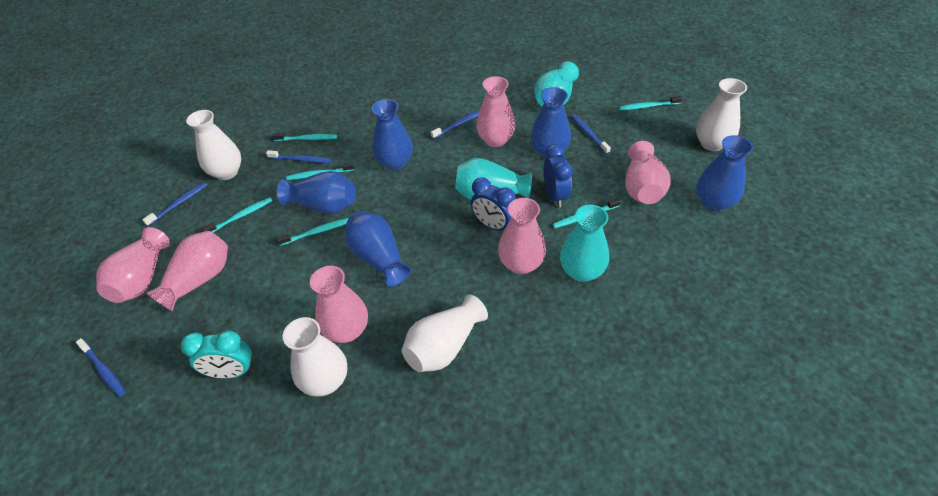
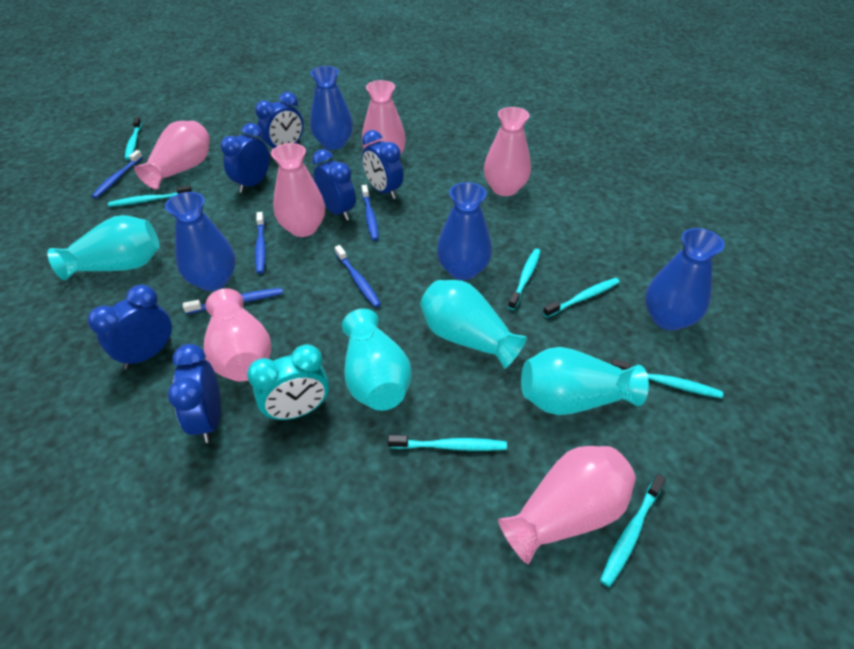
blue clock: [471,177,516,230] [543,144,573,207] = 2 -> [88,285,172,369] [168,344,221,443] [221,123,270,193] [255,92,304,154] [312,149,356,221] [362,130,403,199] = 6
blue vase: [277,171,356,214] [345,211,412,287] [372,99,413,170] [530,87,571,158] [696,135,753,211] = 5 -> [165,192,236,291] [310,66,353,150] [437,182,492,280] [645,228,725,331] = 4
turquoise toothbrush: [202,197,272,233] [272,133,337,141] [277,218,349,246] [286,162,354,180] [552,198,621,228] [619,96,682,110] = 6 -> [108,186,192,207] [125,117,142,160] [388,435,507,451] [508,249,541,310] [543,278,620,318] [600,474,666,587] [611,359,723,398] = 7
turquoise vase: [455,158,532,200] [534,61,579,106] [560,205,609,282] = 3 -> [47,215,160,280] [342,308,412,411] [420,280,527,369] [521,347,649,415] = 4
white vase: [186,110,241,180] [283,317,347,397] [402,294,488,372] [696,78,747,151] = 4 -> none = 0

